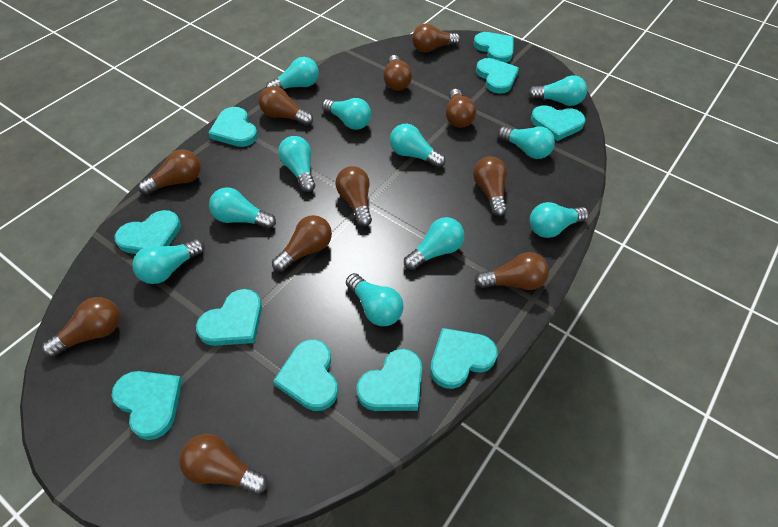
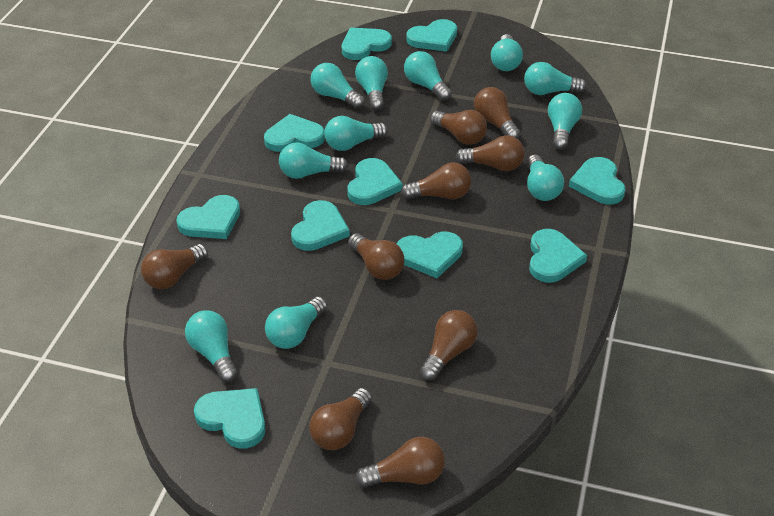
brown light bulb: [42,297,120,357] [138,149,201,195] [179,434,268,495] [259,86,313,126] [272,215,332,272] [335,166,372,227] [383,55,412,91] [412,24,460,52] [446,89,476,128] [473,156,507,217] [474,252,549,290] = 11 -> [141,244,208,289] [310,388,372,450] [348,233,404,280] [355,437,445,488] [401,162,471,199] [420,310,478,381] [430,110,487,145] [455,135,524,171] [474,87,520,139] = 9

